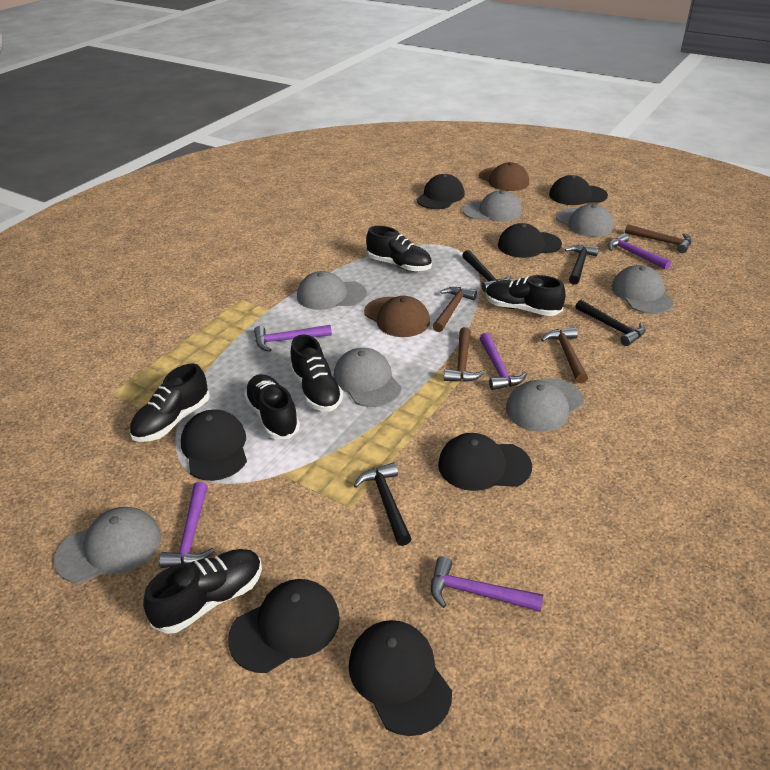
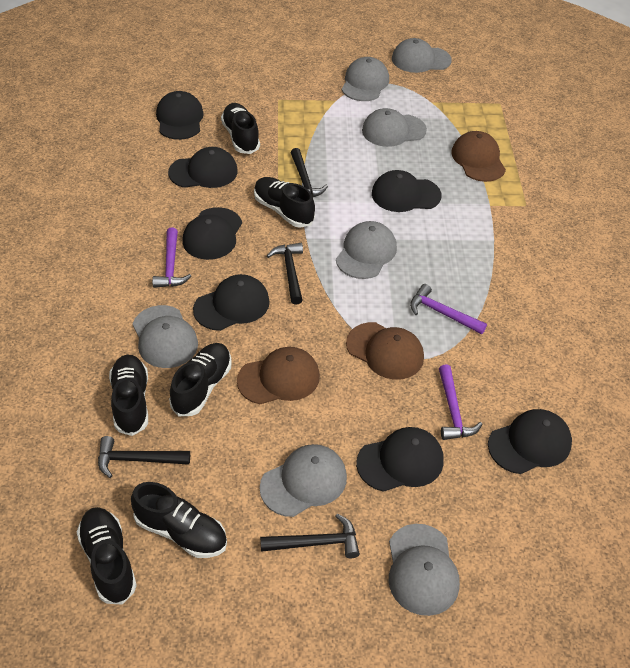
brown cap: [364,296,430,337] [479,162,529,191] = 2 -> [237,347,320,404] [346,322,424,380] [451,131,506,182] = 3
brown hammer: [433,287,477,332] [444,327,485,382] [541,327,588,383] [625,224,692,253] = 4 -> none = 0
purple hammer: [159,482,214,568] [254,325,332,352] [431,556,544,612] [480,333,527,390] [608,233,671,270] = 5 -> [152,228,191,288] [410,284,487,334] [439,364,482,440] = 3

